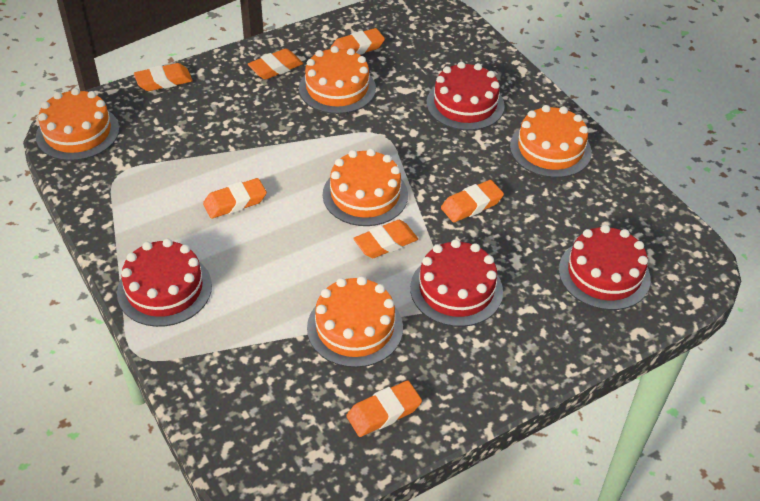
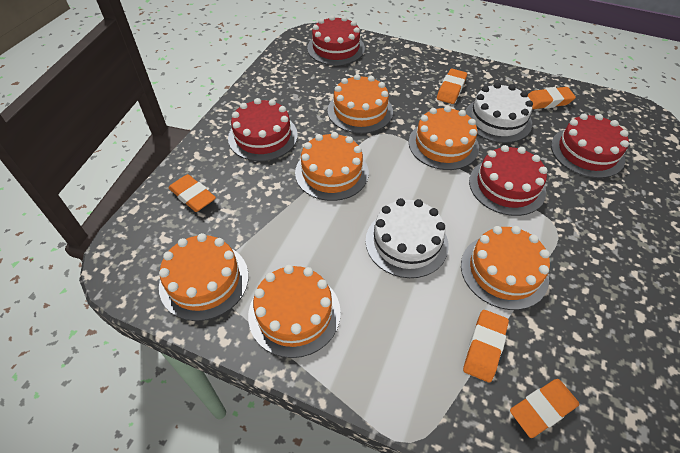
orange cake: [36,88,119,161] [299,46,376,114] [307,276,403,368] [323,149,408,226] [510,105,592,178] = 5 -> [159,233,249,321] [248,265,341,358] [295,132,369,201] [327,74,393,133] [409,106,479,170] [461,226,550,310] = 6
orange eraser: [134,63,193,91] [203,178,267,219] [248,48,303,79] [330,28,385,55] [346,380,422,437] [353,220,418,258] [441,180,504,222] = 7 -> [168,174,216,212] [437,69,467,104] [463,310,509,383] [510,379,580,438] [528,87,576,109] = 5
white cake: none = 0 -> [366,198,449,278] [465,83,533,143] = 2

